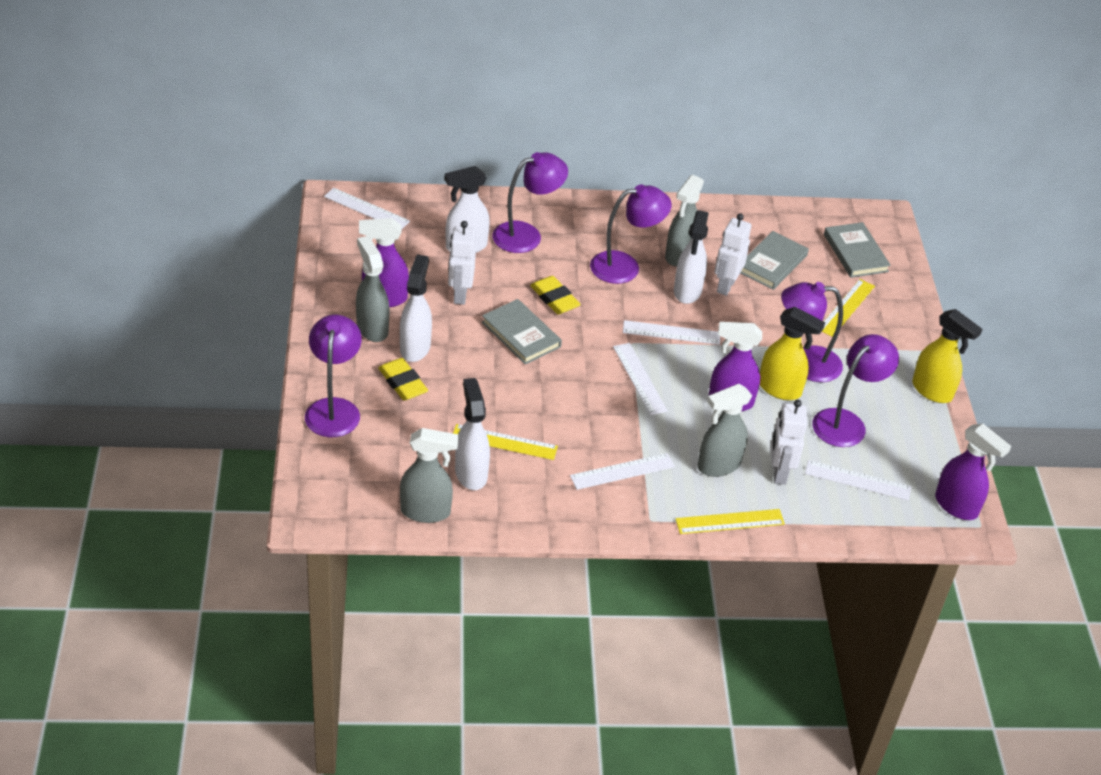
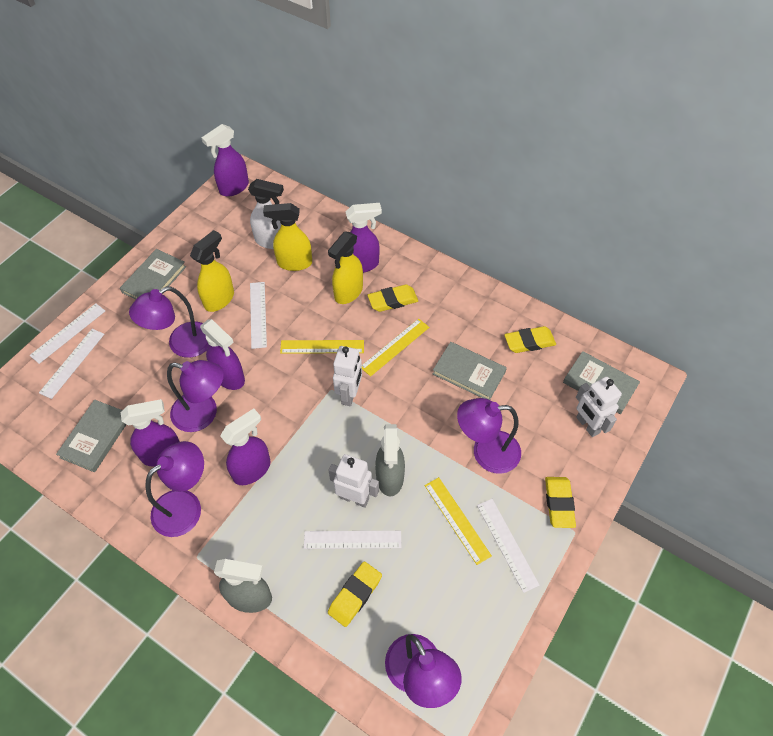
grey book: [482,299,562,365] [740,231,809,290] [824,222,891,278] = 3 -> [56,400,127,472] [120,249,186,300] [433,342,507,400] [563,351,640,414] = 4
grey spray bottle: [356,236,390,342] [400,428,459,523] [665,175,704,266] [698,384,752,477] = 4 -> [214,559,272,613] [375,424,405,496] = 2
purple spray bottle: [359,218,409,307] [708,322,762,412] [935,423,1011,520] = 3 -> [121,399,180,467] [200,319,245,390] [202,124,249,197] [220,408,271,485] [346,203,382,273] = 5
white spray bottle: [400,254,432,362] [445,166,490,253] [455,378,490,490] [674,210,709,304] = 4 -> [248,179,284,249] = 1
yellow eraser: [378,358,428,401] [530,276,581,314] = 2 -> [328,561,382,627] [368,284,418,312] [504,326,556,353] [545,477,576,528] = 4
yellow spray bottle: [760,307,825,400] [912,309,983,403] = 2 -> [190,230,234,312] [263,203,312,271] [328,232,363,304] = 3

